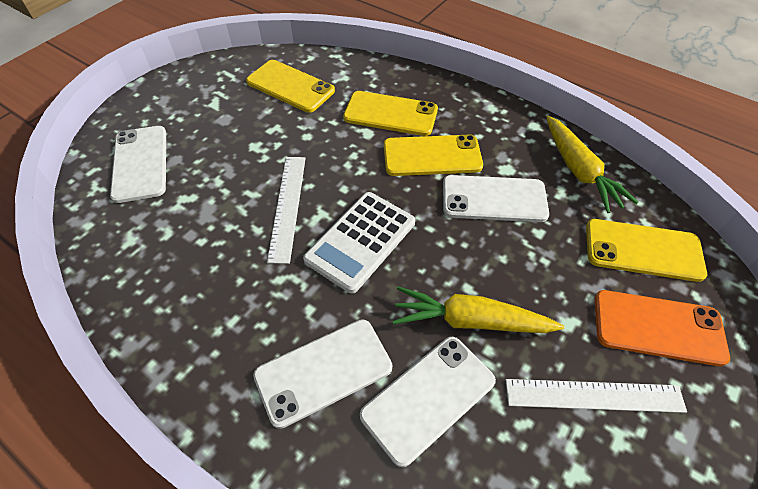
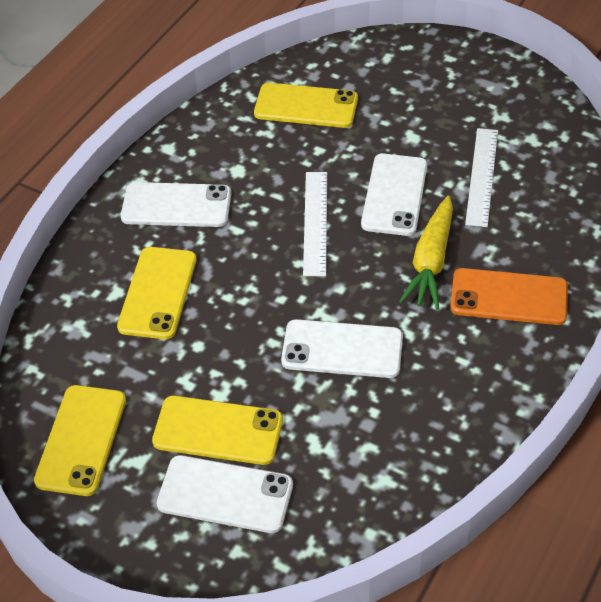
white calculator: [303,192,415,294] = 1 -> none = 0
yellow carrot: [393,287,564,333] [546,116,638,213] = 2 -> [399,196,453,309] = 1

